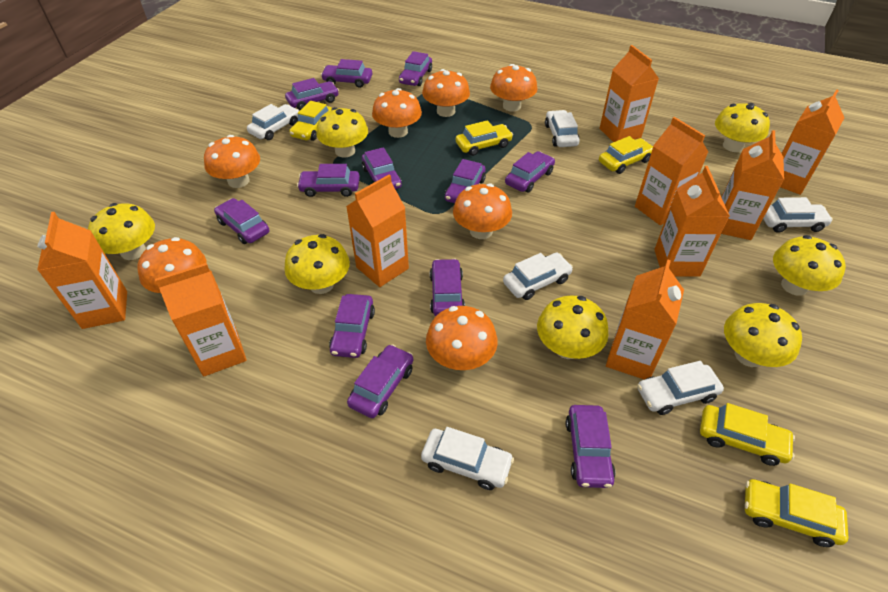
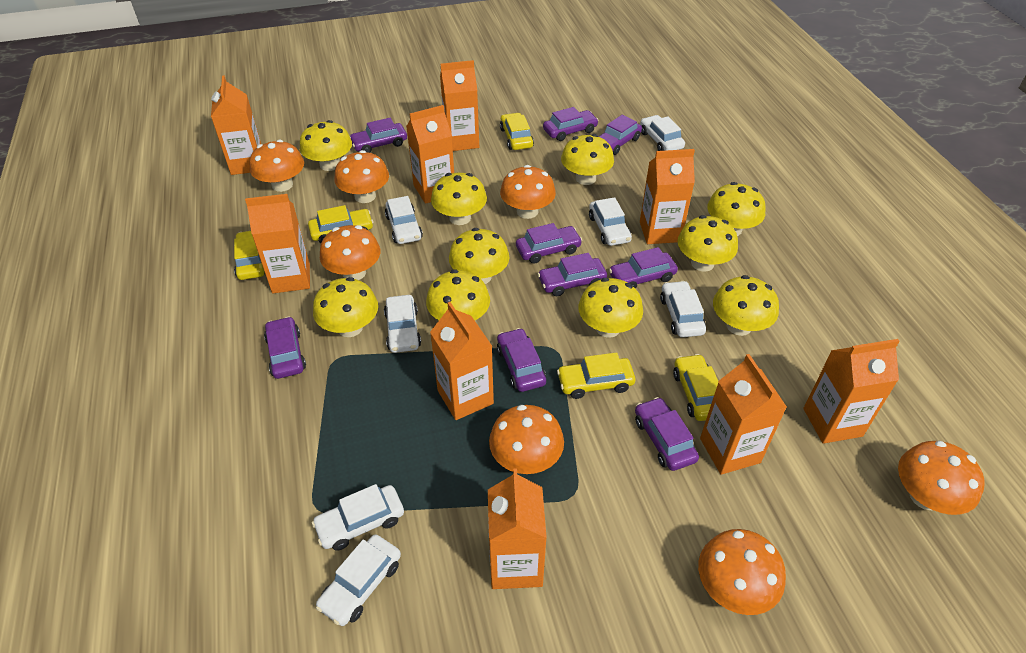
purple car: [214,198,269,244] [285,78,339,110] [297,164,360,197] [321,59,372,88] [329,294,375,358] [347,344,413,418] [362,147,402,189] [399,51,432,86] [430,259,465,316] [445,159,486,203] [505,151,555,193] [566,405,616,488] = 12 -> [264,317,306,379] [350,118,407,153] [497,328,546,392] [516,223,582,264] [538,253,607,296] [543,107,599,141] [598,115,642,155] [609,247,678,289] [635,397,699,471] = 9
white car: [247,104,299,140] [421,427,514,490] [503,253,573,300] [545,110,580,147] [637,361,724,415] [763,197,833,233] = 6 -> [312,484,404,551] [316,534,401,626] [384,295,421,353] [385,196,423,244] [589,197,632,246] [640,115,685,151] [660,281,706,337] = 7
yellow mushroom: [88,203,155,260] [285,234,350,294] [316,107,368,157] [537,296,608,359] [715,103,770,152] [724,303,802,367] [773,235,846,296] = 7 -> [300,120,352,171] [313,277,378,337] [426,269,490,320] [431,173,487,225] [449,228,509,284] [561,134,614,185] [578,278,643,338] [678,215,738,272] [707,182,766,236] [713,275,779,336] = 10

